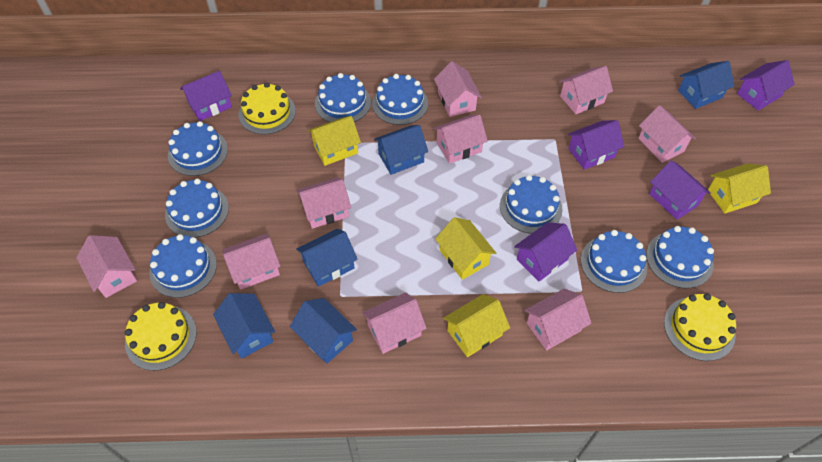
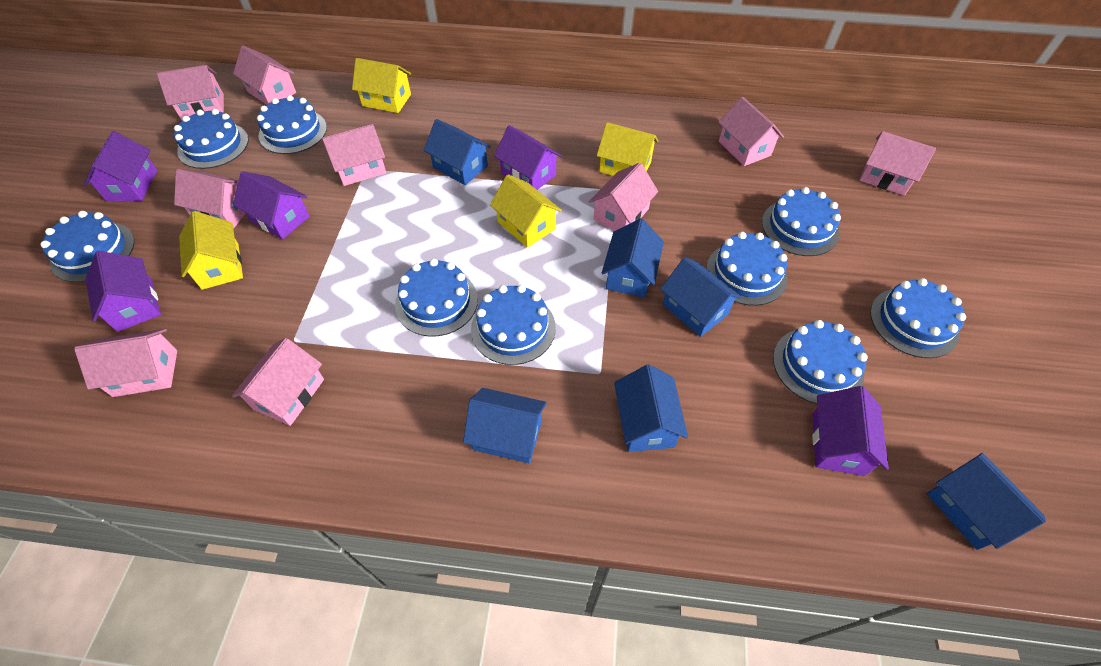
blue cake: [149,234,217,298] [165,179,229,238] [168,121,228,176] [315,73,371,122] [372,74,428,125] [500,175,563,234] [581,230,647,293] [646,226,714,288] = 8 -> [40,211,135,282] [174,109,249,169] [257,95,327,154] [395,259,478,337] [471,285,556,365] [706,232,788,306] [762,187,841,256] [773,320,868,404] [870,278,966,358] = 9
blue house: [213,293,275,359] [290,298,357,364] [296,229,358,287] [374,125,428,175] [678,61,734,109] = 5 -> [424,119,491,185] [463,388,547,463] [602,219,664,298] [614,364,688,452] [661,257,742,337] [927,453,1046,550] = 6
yellow cake: [125,302,197,371] [238,82,296,135] [664,294,736,361] = 3 -> none = 0

